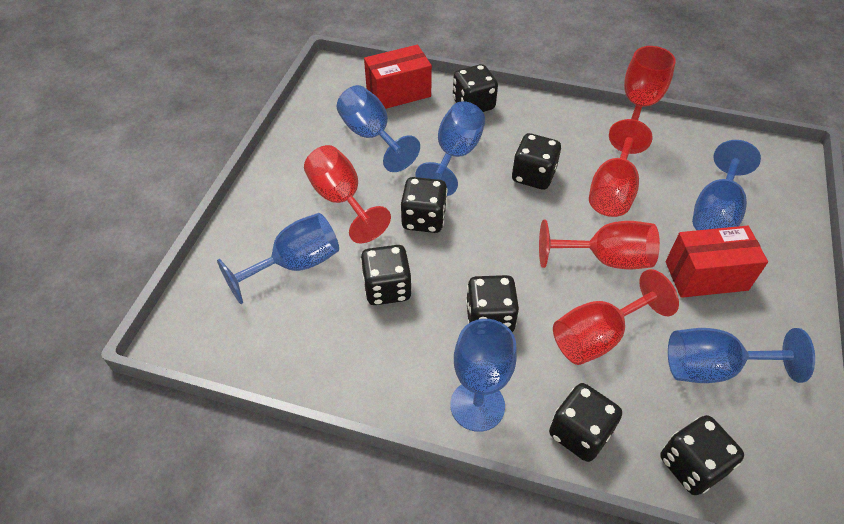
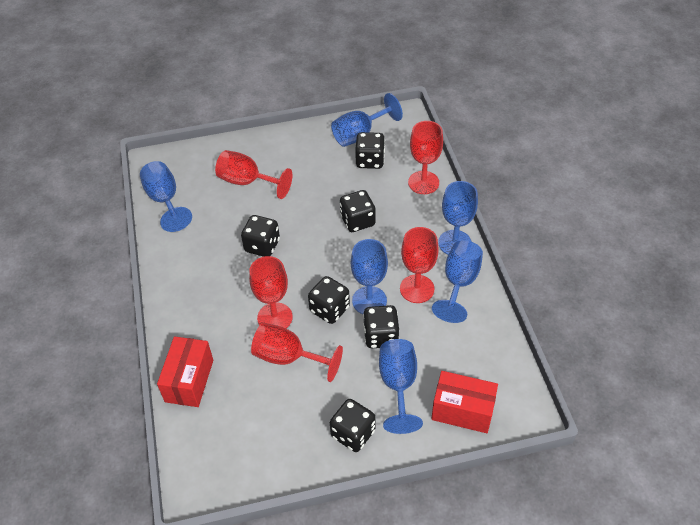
black dice: [360,245,412,305] [401,177,447,233] [453,64,498,112] [466,275,519,332] [512,133,561,190] [549,383,622,462] [660,415,744,495] = 7 -> [241,215,280,257] [308,276,350,324] [330,399,376,452] [340,190,376,232] [355,132,385,169] [363,305,399,348] = 6

